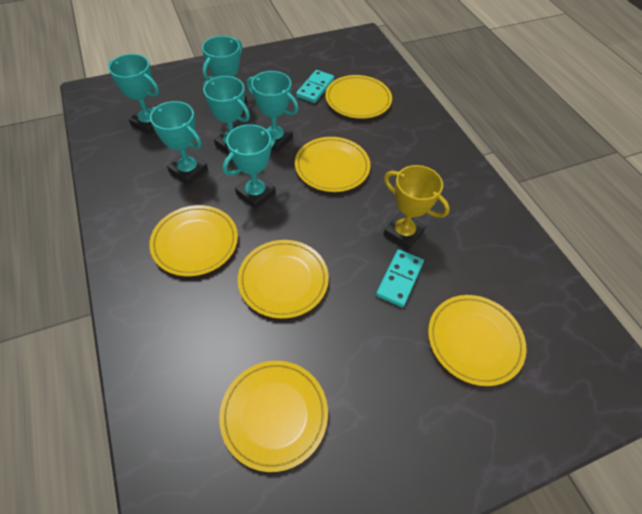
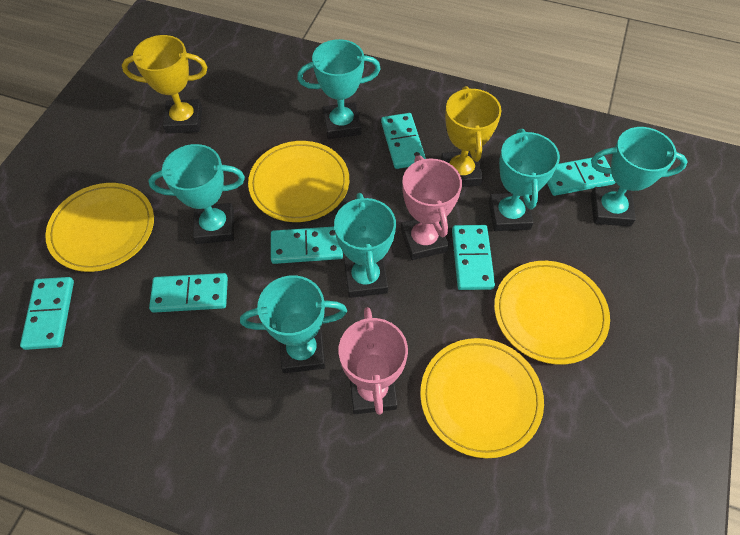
pink trophy: none = 0 -> [338,307,408,415] [401,155,462,260] = 2
turquoise domino: [296,70,334,103] [376,249,424,307] = 2 -> [20,277,74,350] [149,273,228,313] [271,227,343,264] [381,113,426,169] [452,225,495,290] [547,156,615,196] = 6
yellow plate: [149,205,238,276] [219,361,328,472] [238,240,329,319] [295,137,370,192] [325,75,392,119] [428,295,527,386] = 6 -> [45,183,154,272] [248,141,349,222] [420,338,544,458] [494,261,610,365] = 4
yellow trophy: [383,165,450,250] = 1 -> [122,35,207,134] [441,86,501,187] = 2

